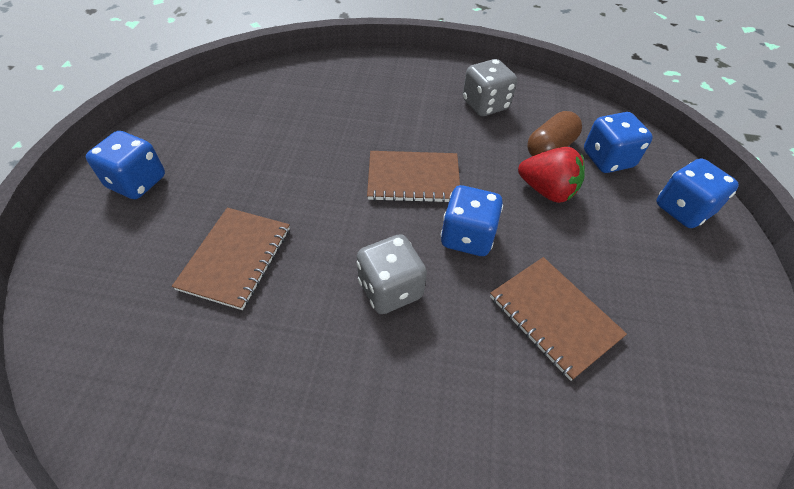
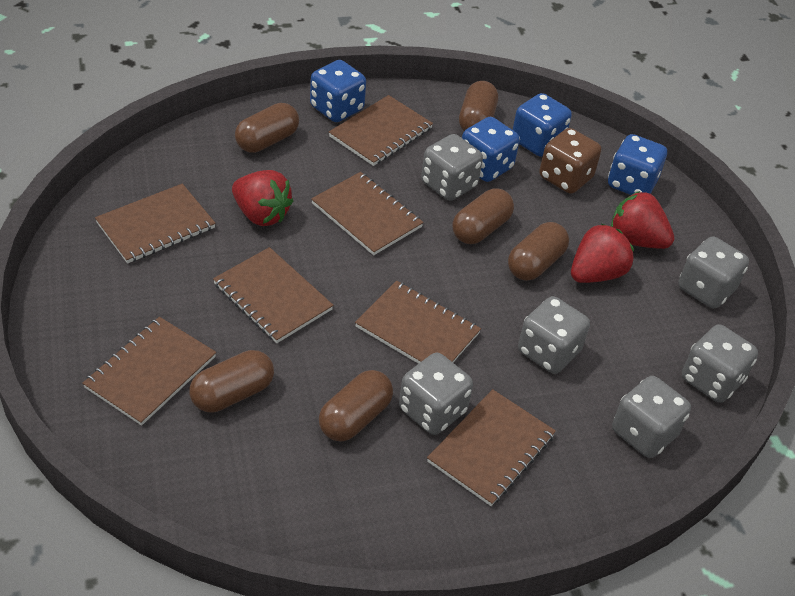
brown capsule: [527,111,582,156] = 1 -> [189,350,274,412] [235,103,299,153] [319,370,393,441] [452,188,514,244] [459,81,498,131] [508,222,569,281] = 6
brown dice: none = 0 -> [539,128,601,194] = 1
brown notebook: [172,208,290,310] [367,151,460,203] [490,257,627,381] = 3 -> [82,317,216,426] [95,183,216,264] [213,247,334,343] [311,172,424,255] [329,95,433,166] [355,281,481,364] [427,389,556,506] = 7
grey dice: [357,234,427,314] [463,59,517,116] = 2 -> [399,353,473,435] [421,134,483,201] [518,296,590,374] [612,376,691,458] [678,236,749,308] [682,324,758,403] = 6
red strawberry: [518,147,585,203] = 1 -> [232,170,293,226] [571,224,634,283] [611,191,675,249] = 3

